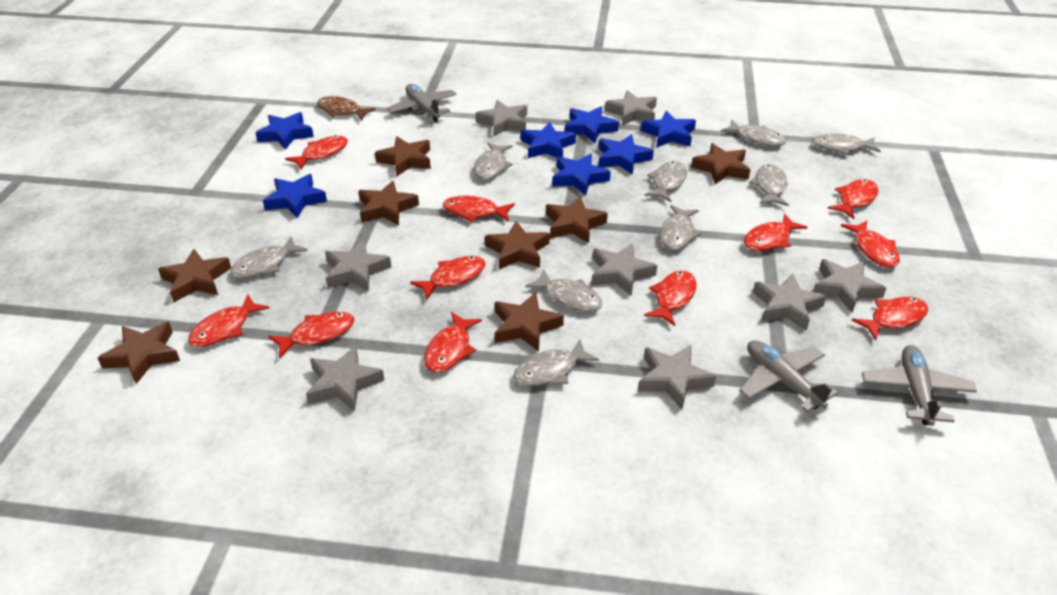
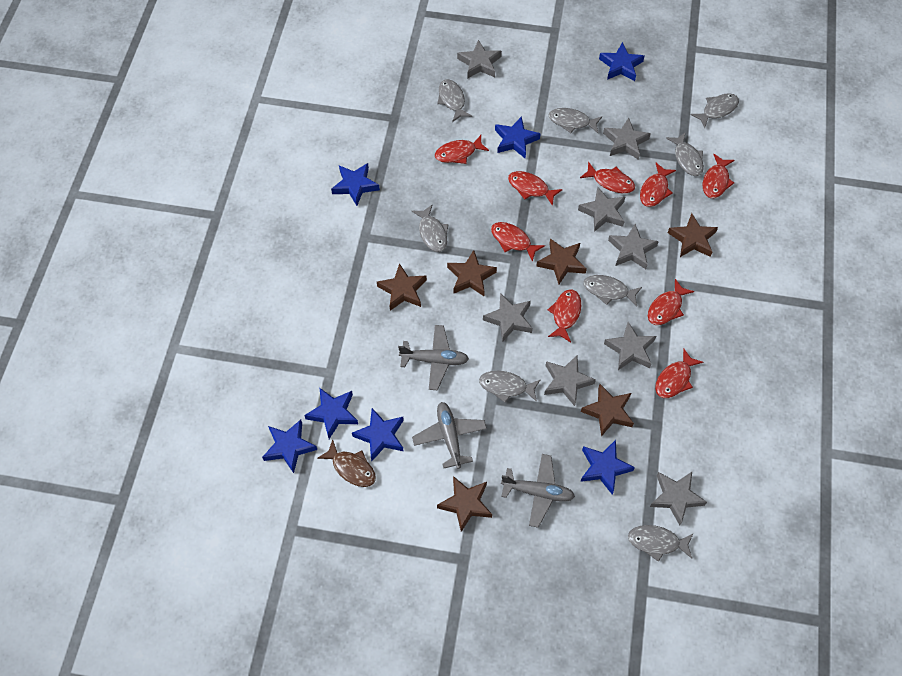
brown star: [98,322,180,384] [158,249,231,302] [358,181,419,225] [375,136,431,177] [485,221,550,269] [495,292,564,352] [546,196,608,243] [691,143,750,184] = 8 -> [377,263,427,311] [437,476,492,532] [447,250,497,296] [537,238,587,284] [581,384,634,437] [668,213,718,257] = 6
grey fish: [230,236,308,278] [474,142,513,180] [513,339,599,386] [525,270,603,312] [644,161,687,202] [659,205,702,250] [721,120,786,146] [749,164,789,206] [813,133,881,155] = 9 -> [412,205,449,252] [437,79,472,122] [479,371,540,403] [549,108,602,133] [583,275,642,306] [628,525,694,562] [666,132,704,176] [691,93,739,128] = 8
red fish: [188,294,269,347] [268,312,354,358] [285,135,348,169] [410,256,485,299] [424,312,482,373] [443,196,515,222] [644,270,697,326] [744,213,807,251] [827,179,878,219] [841,221,900,268] [851,297,928,341] = 11 -> [435,135,489,164] [491,222,545,262] [508,171,562,206] [548,290,581,342] [580,162,635,193] [640,163,676,207] [648,279,694,325] [655,349,703,398] [703,154,735,198] = 9

